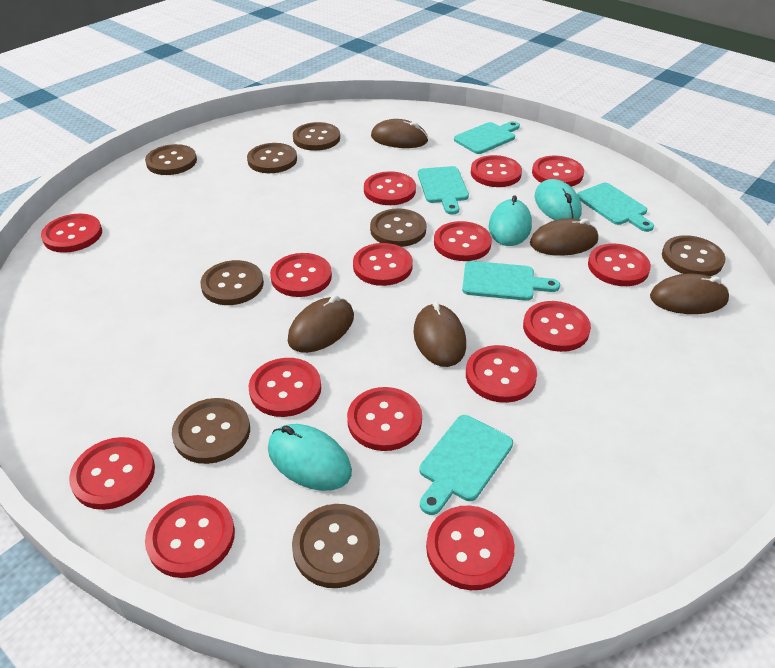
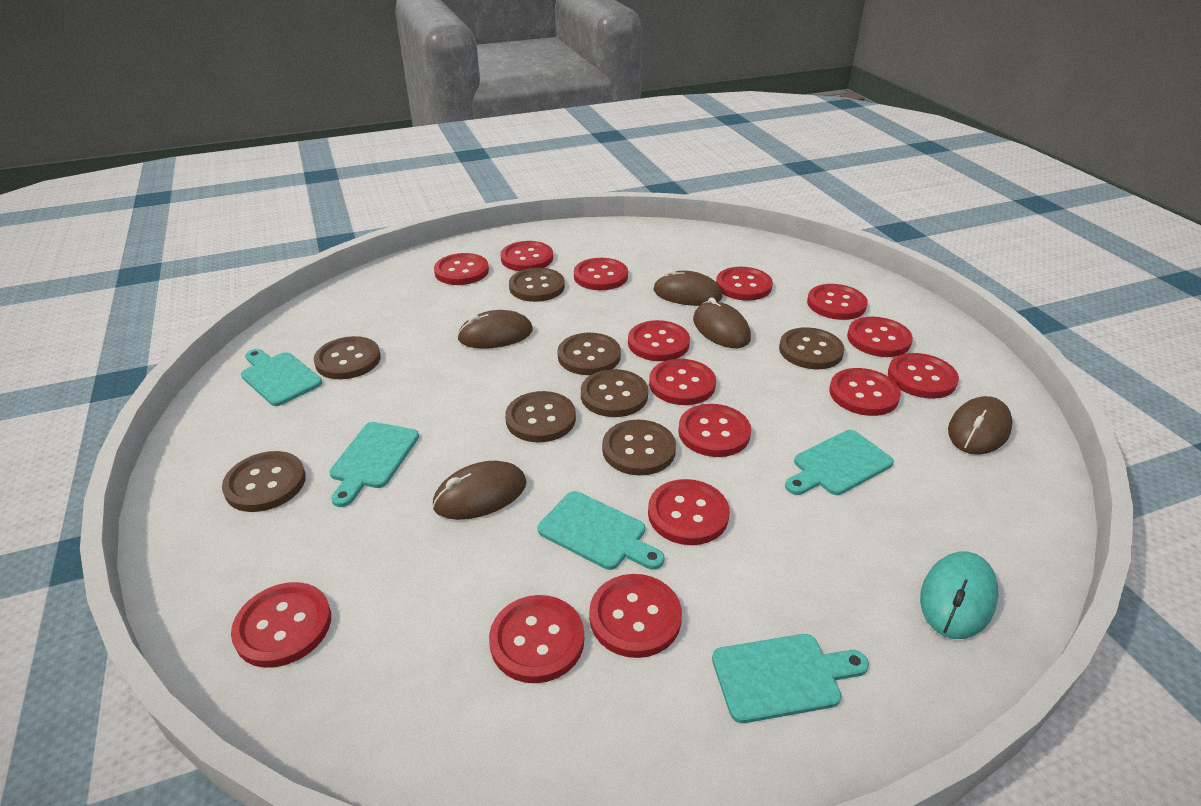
turquoise mouse: [268,424,352,491] [489,196,532,246] [535,179,582,220] = 3 -> [920,552,999,639] = 1

